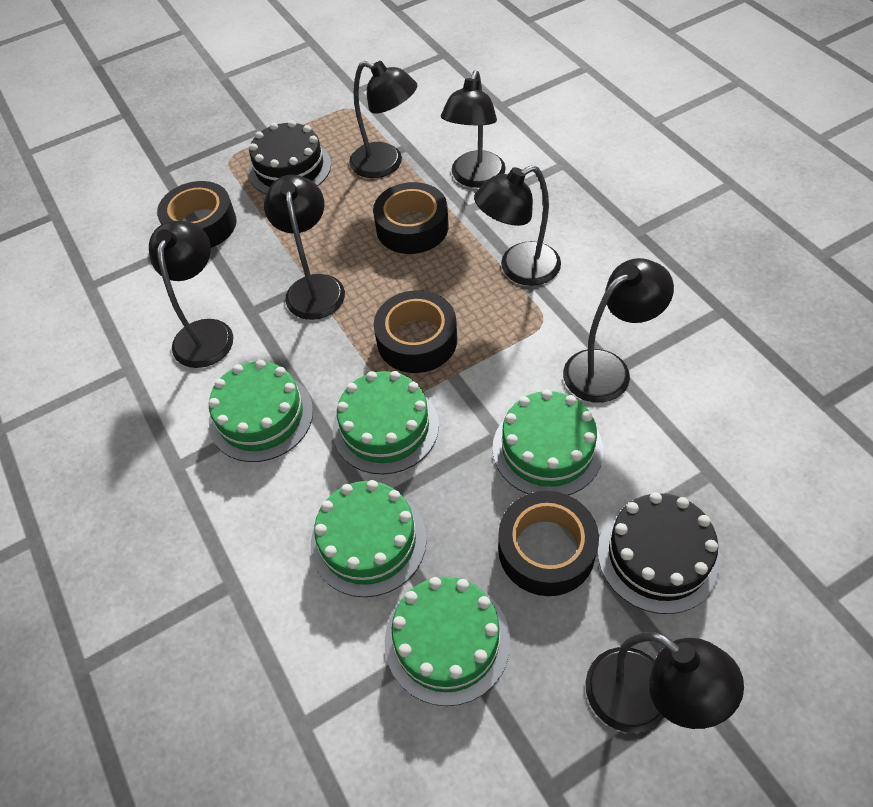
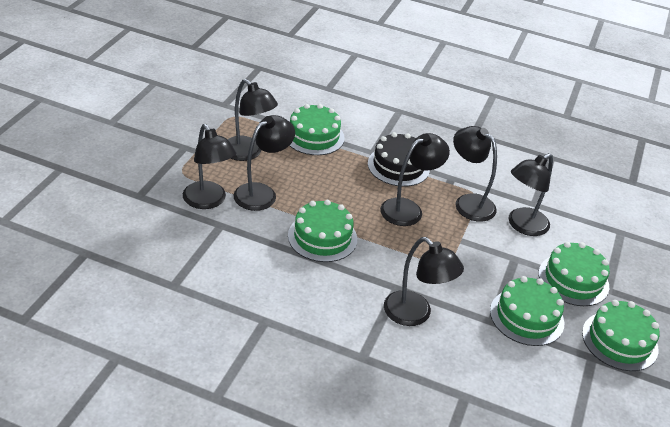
black cake: [248,120,331,194] [598,492,721,614] = 2 -> [368,132,430,187] = 1
black tape: [157,181,237,248] [373,182,449,254] [374,290,457,373] [498,491,599,596] = 4 -> none = 0

